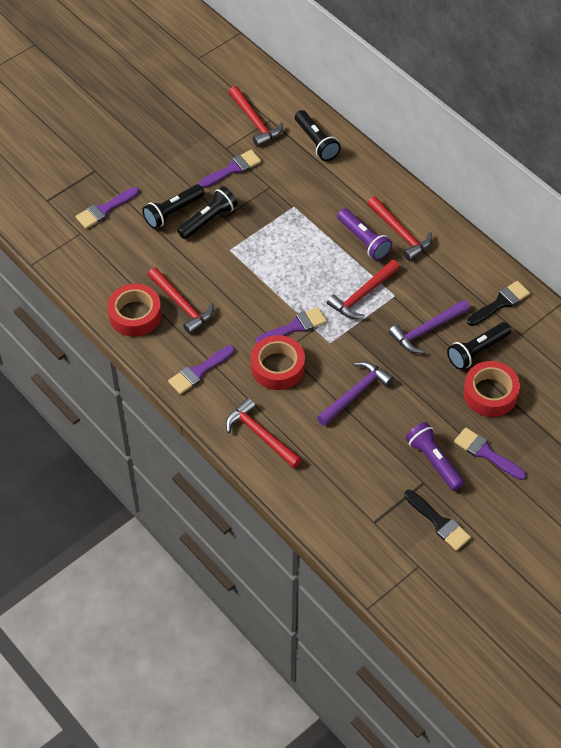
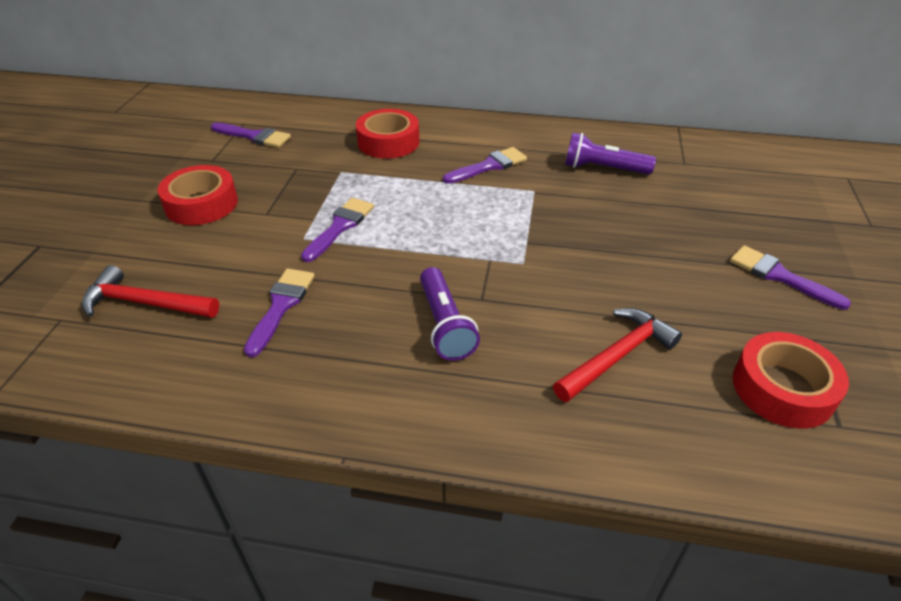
black brush: [404,490,471,551] [467,281,530,326] = 2 -> none = 0
black flashlight: [142,184,205,229] [177,186,238,239] [295,110,341,161] [447,322,511,370] = 4 -> none = 0
purple hammer: [317,361,394,426] [389,300,470,353] = 2 -> none = 0
red hammer: [148,267,214,334] [226,398,302,468] [229,86,283,147] [327,260,400,319] [367,197,432,261] = 5 -> [82,265,219,318] [553,308,682,402] = 2

